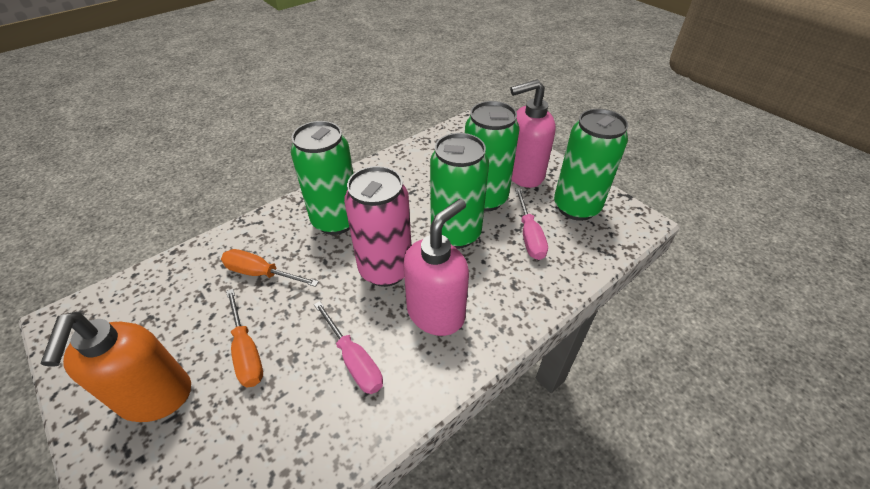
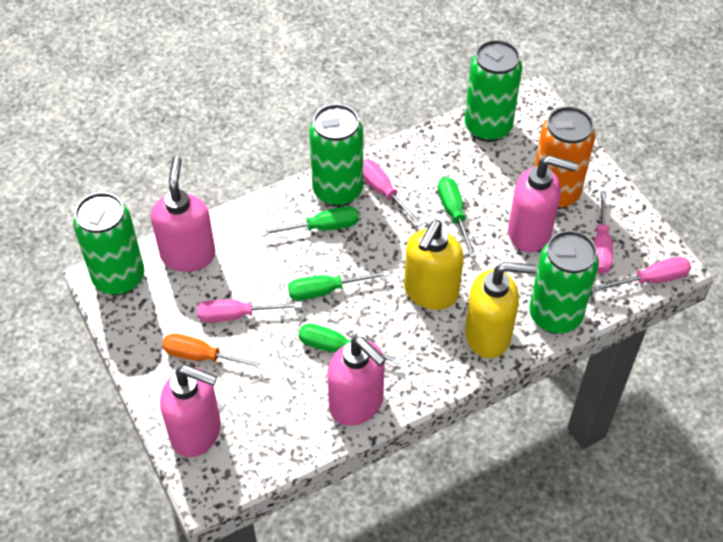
green screwdriver: none = 0 -> [260,206,359,236] [288,270,390,301] [298,324,402,364] [438,177,477,258] = 4
orange can: none = 0 -> [534,106,595,209] = 1
orange screwdriver: [221,249,319,287] [226,289,263,388] = 2 -> [162,333,266,370] = 1
orange soap dispenser: [41,312,191,422] = 1 -> none = 0
pink can: [344,166,411,287] = 1 -> none = 0
pink screwdriver: [314,301,383,394] [515,188,548,260] = 2 -> [197,299,302,323] [363,159,423,227] [593,257,691,292] [594,191,613,274] = 4
pink soap dispenser: [403,199,469,336] [510,80,556,188] = 2 -> [151,157,216,272] [160,365,221,457] [327,337,386,426] [508,155,578,252] = 4
yellow soap dispenser: none = 0 -> [404,220,464,310] [465,262,536,358] = 2

